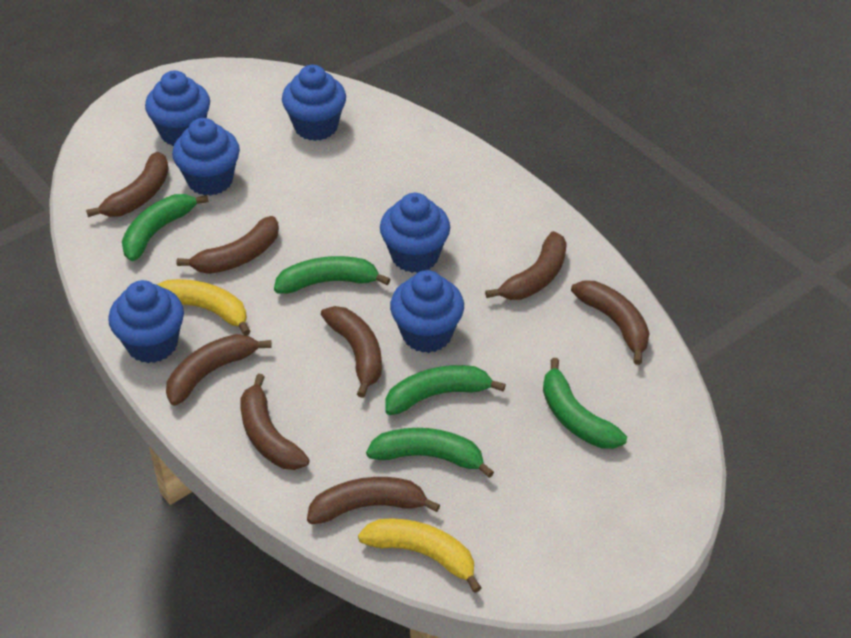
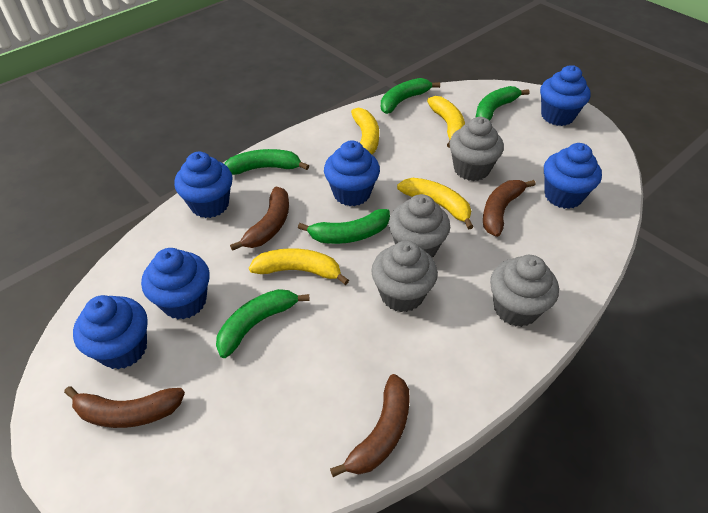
brown banana: [86,152,169,217] [166,334,272,406] [177,216,279,274] [240,374,310,470] [307,477,440,524] [321,306,382,398] [485,231,567,300] [571,280,650,365] = 8 -> [64,386,185,428] [230,187,289,251] [330,374,410,477] [483,180,536,237] = 4
grey cupcake: none = 0 -> [371,241,438,312] [389,194,450,257] [449,117,504,181] [490,255,559,327] = 4
yellow banana: [156,279,251,335] [358,518,481,593] = 2 -> [249,248,349,285] [351,107,379,155] [397,178,474,230] [427,96,465,148] = 4

